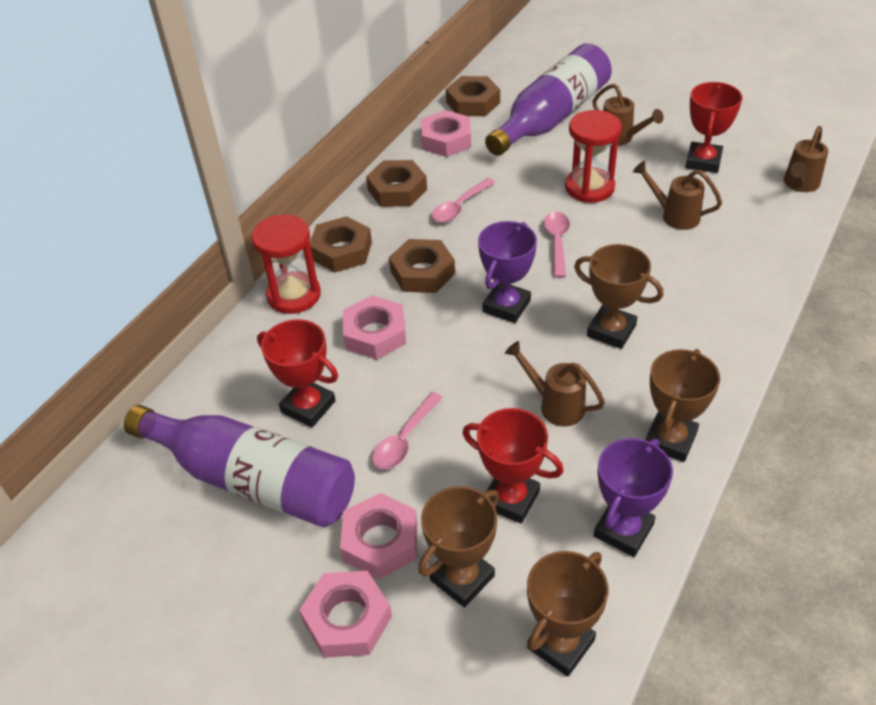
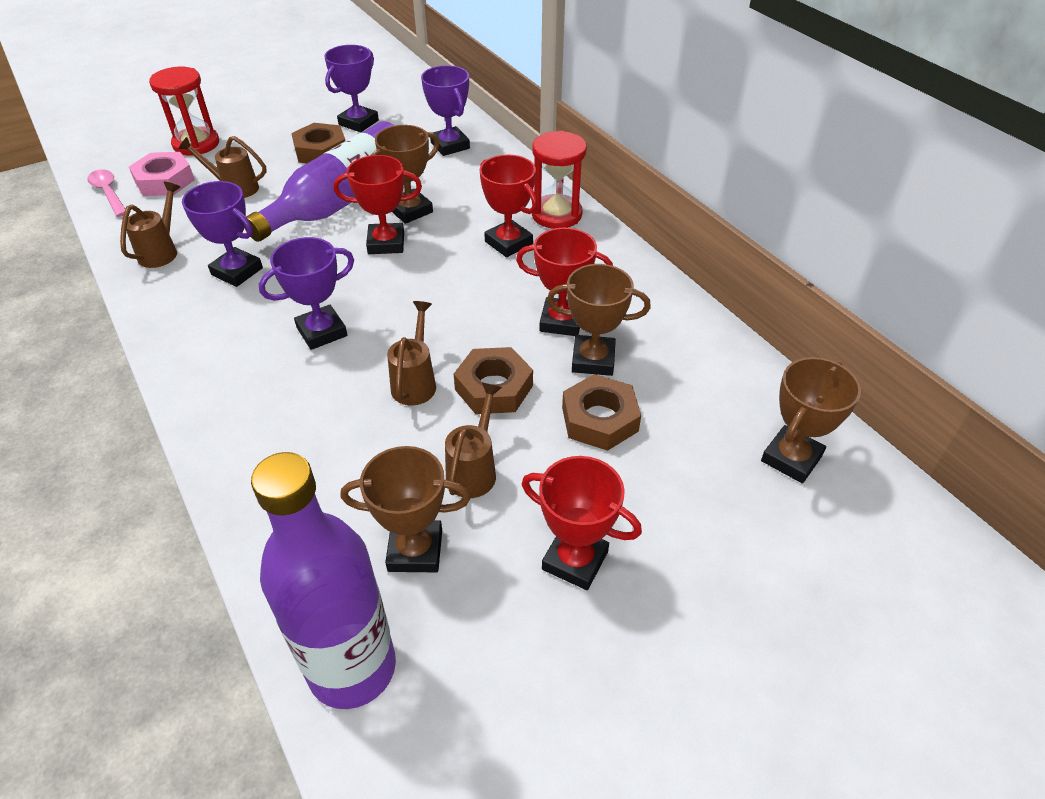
brown nut: [310,216,372,272] [366,160,427,207] [389,239,455,293] [446,76,500,116] = 4 -> [291,123,345,163] [454,347,533,414] [562,374,641,451] = 3
pink nut: [299,571,392,658] [340,493,417,579] [343,295,406,360] [421,110,471,157] = 4 -> [129,152,195,196] = 1
pink spoon: [372,392,443,470] [432,178,495,223] [544,212,570,278] = 3 -> [87,169,125,217] = 1
purple trophy: [478,221,537,323] [594,438,673,557] = 2 -> [182,181,263,287] [259,237,354,350] [324,45,379,132] [421,65,470,156] = 4
red trophy: [257,319,338,427] [463,408,564,523] [686,82,742,173] = 3 -> [334,155,422,254] [479,154,538,257] [516,228,613,336] [522,456,642,590] = 4

